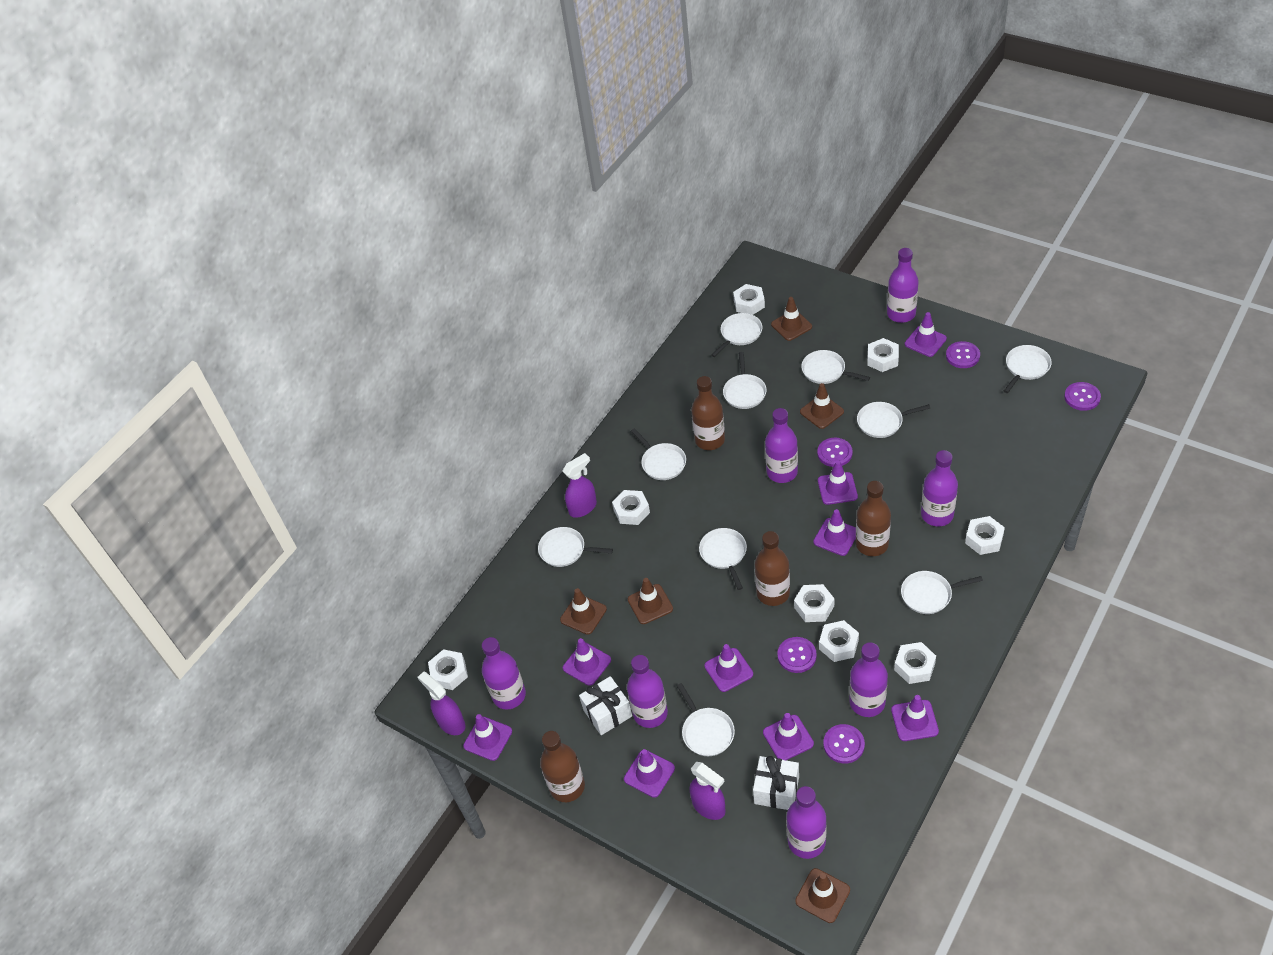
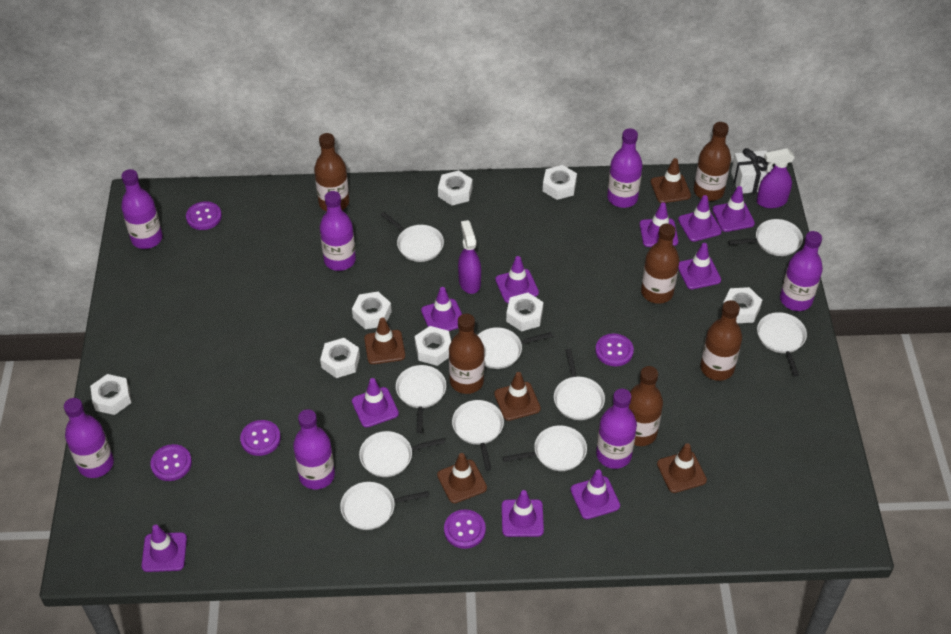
brown bottle: [540,731,585,802] [691,376,725,450] [755,531,790,606] [856,481,891,556] = 4 -> [314,133,349,211] [449,314,485,394] [629,366,663,446] [641,224,679,304] [694,122,731,201] [700,300,742,381] = 6
purple spray bottle: [418,672,466,735] [562,453,597,518] [690,762,726,820] = 3 -> [458,220,481,294] [757,148,795,208] = 2
purple traffic cone: [463,714,512,761] [563,638,611,686] [624,749,675,798] [704,644,753,692] [763,713,814,760] [813,509,856,556] [818,461,858,505] [891,695,939,741] [905,312,947,357] = 9 -> [141,525,187,572] [352,378,399,428] [421,287,462,331] [495,256,539,303] [502,490,544,537] [570,469,620,519] [640,202,678,247] [678,195,722,242] [678,243,721,289] [712,186,755,232] = 10
white gift: [579,676,632,735] [753,756,799,810] = 2 -> [731,148,773,194] = 1

